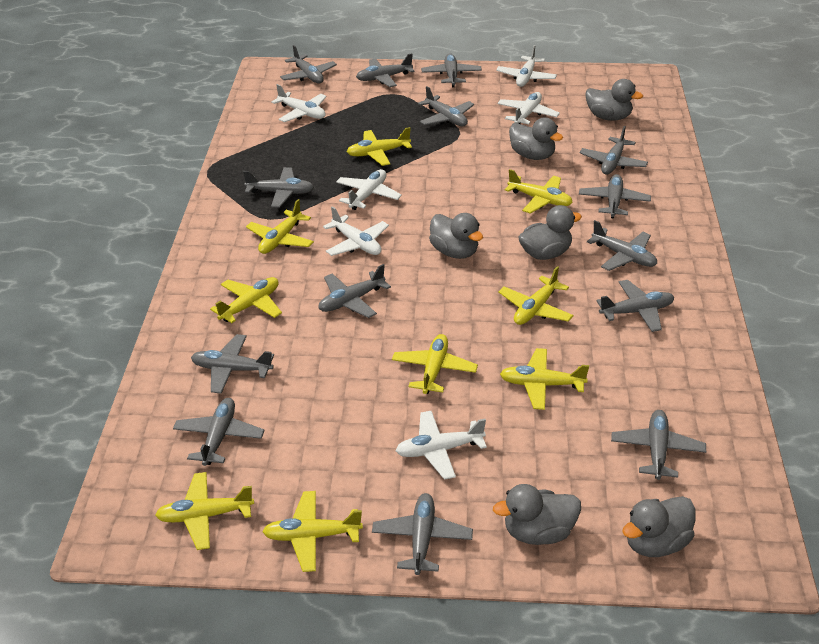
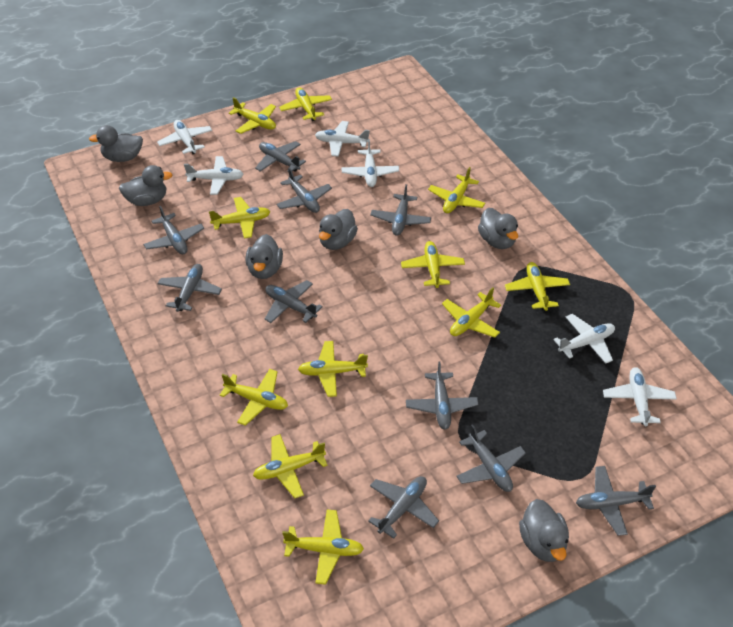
grey plane: [173,398,265,466] [191,334,274,394] [243,167,314,208] [280,45,337,84] [318,264,391,318] [356,53,415,87] [372,493,473,575] [418,86,474,126] [421,54,482,87] [579,174,651,218] [580,126,648,175] [587,220,657,271] [596,280,675,332] [611,410,706,480] = 14 -> [143,206,204,254] [158,264,222,312] [255,141,306,172] [265,280,323,323] [276,168,332,213] [368,476,439,539] [370,184,431,236] [406,362,479,430] [456,424,526,492] [576,466,656,536] = 10
yellow plane: [155,472,254,550] [210,277,282,323] [246,199,314,254] [262,491,363,572] [347,127,412,166] [392,334,478,394] [498,266,573,325] [500,348,589,410] [505,169,573,214] = 9 -> [209,197,270,239] [220,369,288,426] [229,97,276,134] [253,434,328,498] [279,87,332,121] [282,510,364,585] [298,341,368,397] [401,241,465,288] [428,167,485,213] [442,287,501,338] [505,262,570,311] = 11

